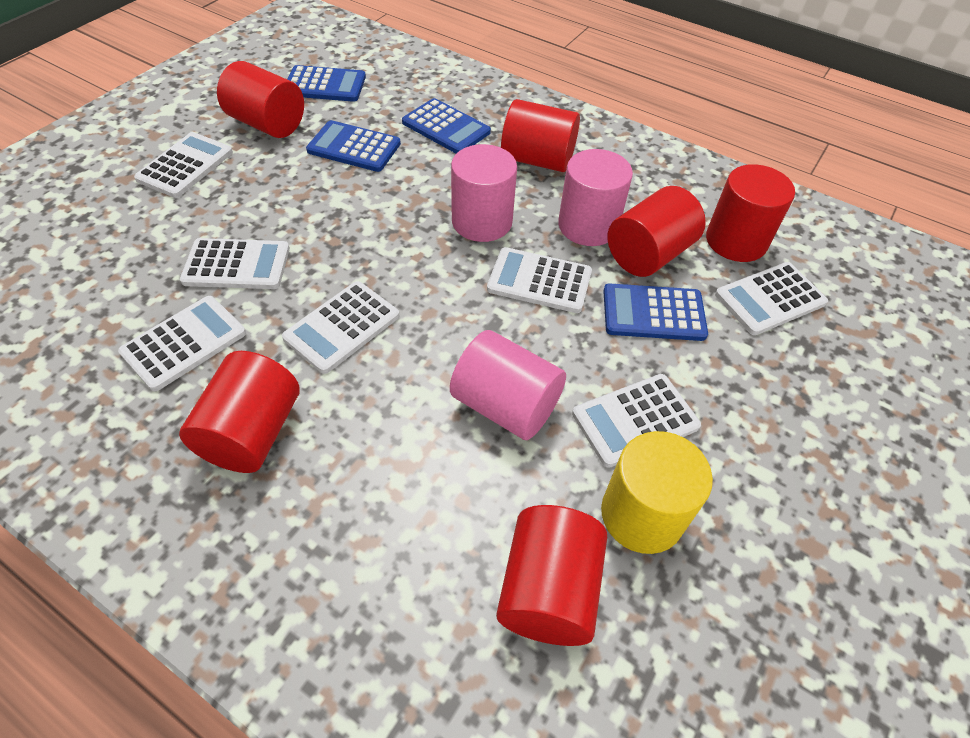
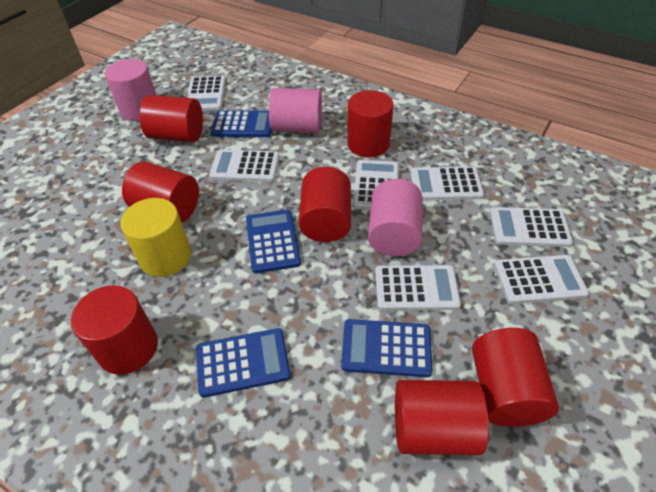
red cylinder: [179,351,300,473] [217,61,304,138] [496,505,607,646] [501,99,580,172] [607,186,706,277] [706,164,795,262] = 6 -> [71,285,158,375] [122,162,199,222] [139,95,203,142] [299,167,351,242] [347,90,394,157] [395,380,489,455] [472,328,559,427] = 7

